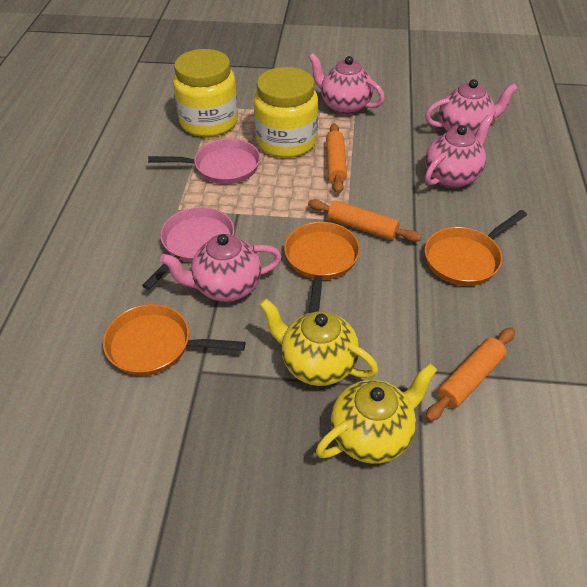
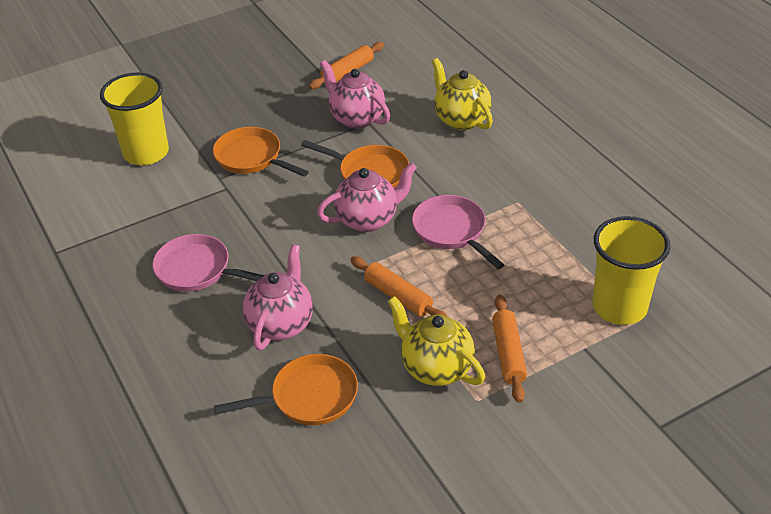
pink teapot: [160,234,282,302] [309,53,385,115] [425,79,518,135] [425,115,493,188] = 4 -> [242,244,313,350] [317,163,417,232] [320,60,390,129] = 3
yellow cup: none = 0 -> [100,72,169,165] [592,216,670,325] = 2
yellow jar: [173,49,238,137] [254,67,318,158] = 2 -> none = 0

